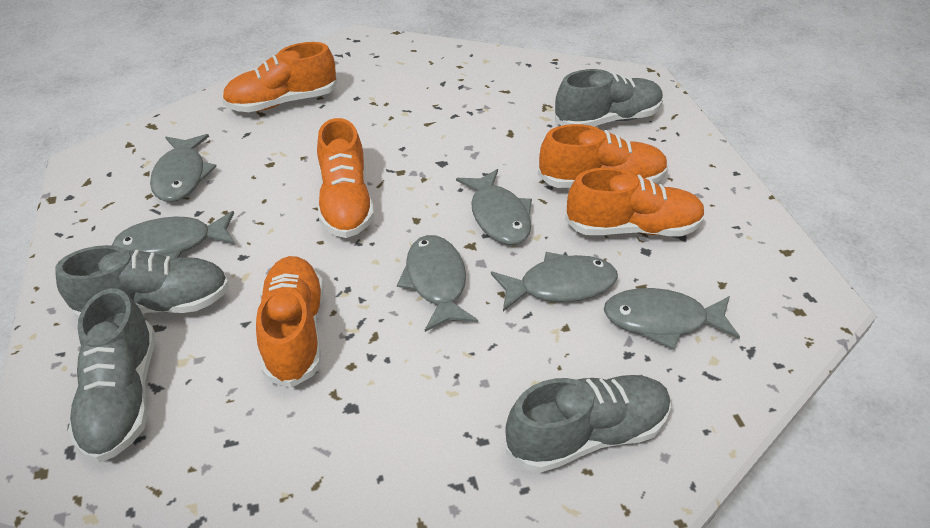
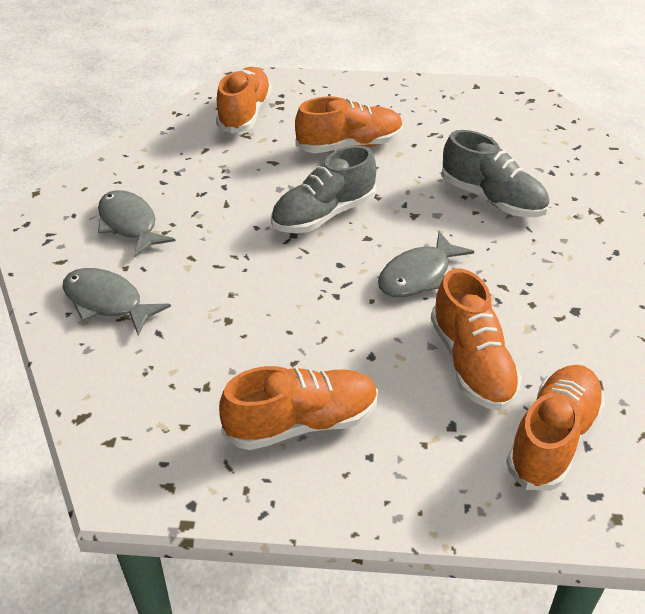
grey fish: [112,211,235,259] [150,134,216,202] [397,235,478,332] [456,169,532,245] [491,252,618,311] [604,288,740,349] = 6 -> [62,268,171,335] [98,190,175,258] [378,231,474,297] = 3
grey shoe: [55,245,230,319] [68,288,155,463] [505,375,671,473] [555,69,663,127] = 4 -> [271,145,376,233] [441,130,549,217] = 2

